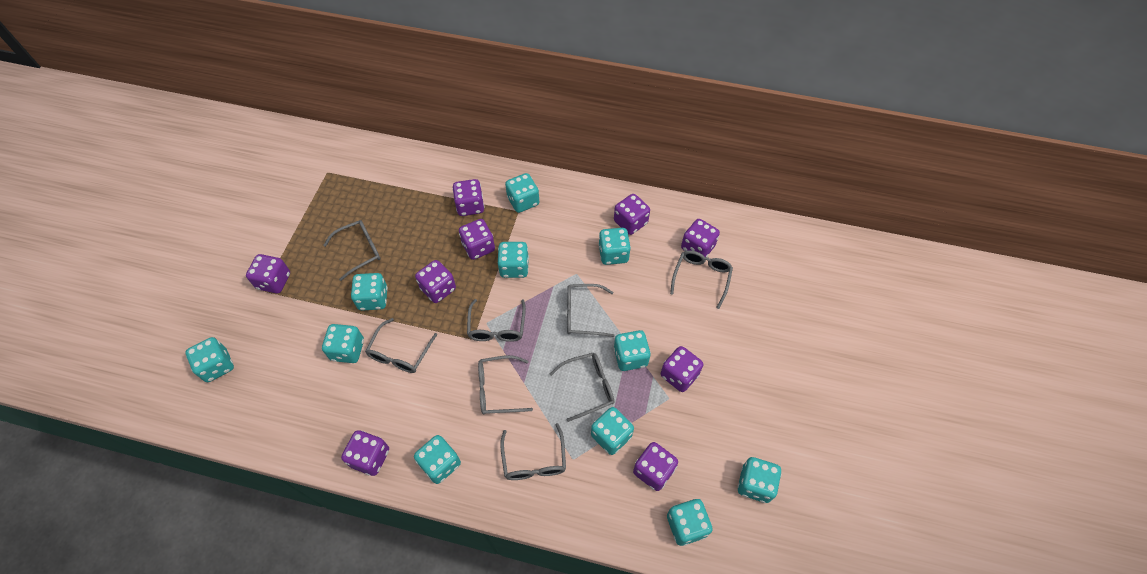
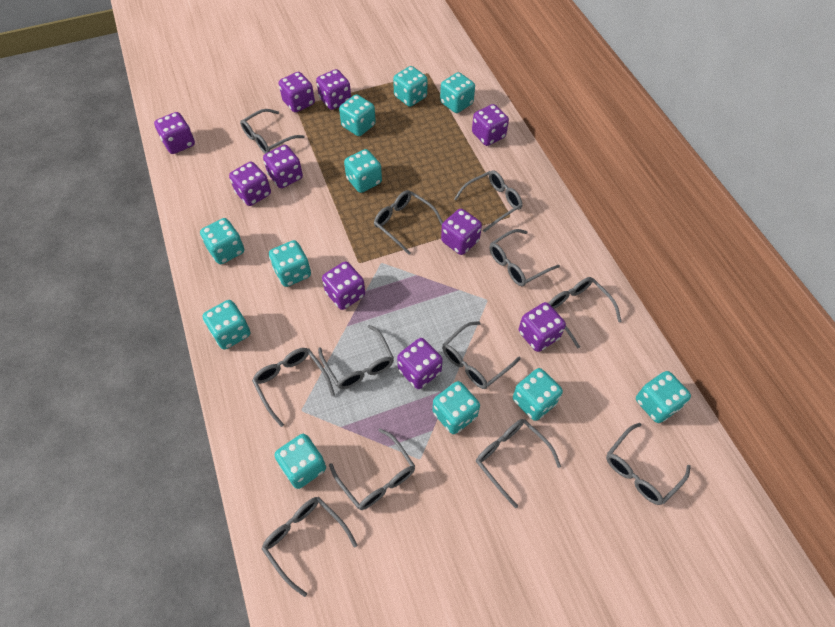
grey glasses: [323,220,381,281] [365,318,437,373] [467,299,526,342] [478,355,533,414] [500,423,566,480] [550,353,614,422] [567,284,615,337] [670,250,733,309] = 8 -> [240,109,305,154] [252,348,335,427] [262,497,357,597] [318,325,394,389] [329,428,415,510] [374,190,443,255] [442,321,521,389] [454,170,523,232] [476,419,561,508] [490,229,560,286] [549,277,622,348] [606,423,691,505] = 12
purple dice: [246,254,290,293] [341,430,389,476] [415,260,456,303] [452,179,484,216] [459,219,495,260] [614,194,650,235] [633,442,678,491] [661,346,703,392] [681,219,720,257] = 9 -> [154,112,195,154] [229,162,271,206] [263,145,303,188] [279,72,315,112] [316,69,351,110] [322,261,365,310] [397,338,443,389] [441,209,482,255] [472,104,509,146] [519,302,566,352] = 10

